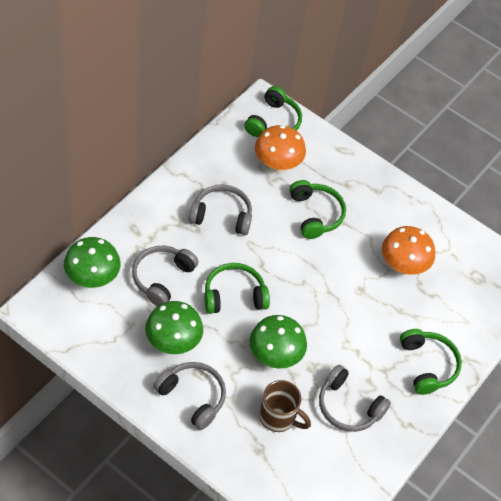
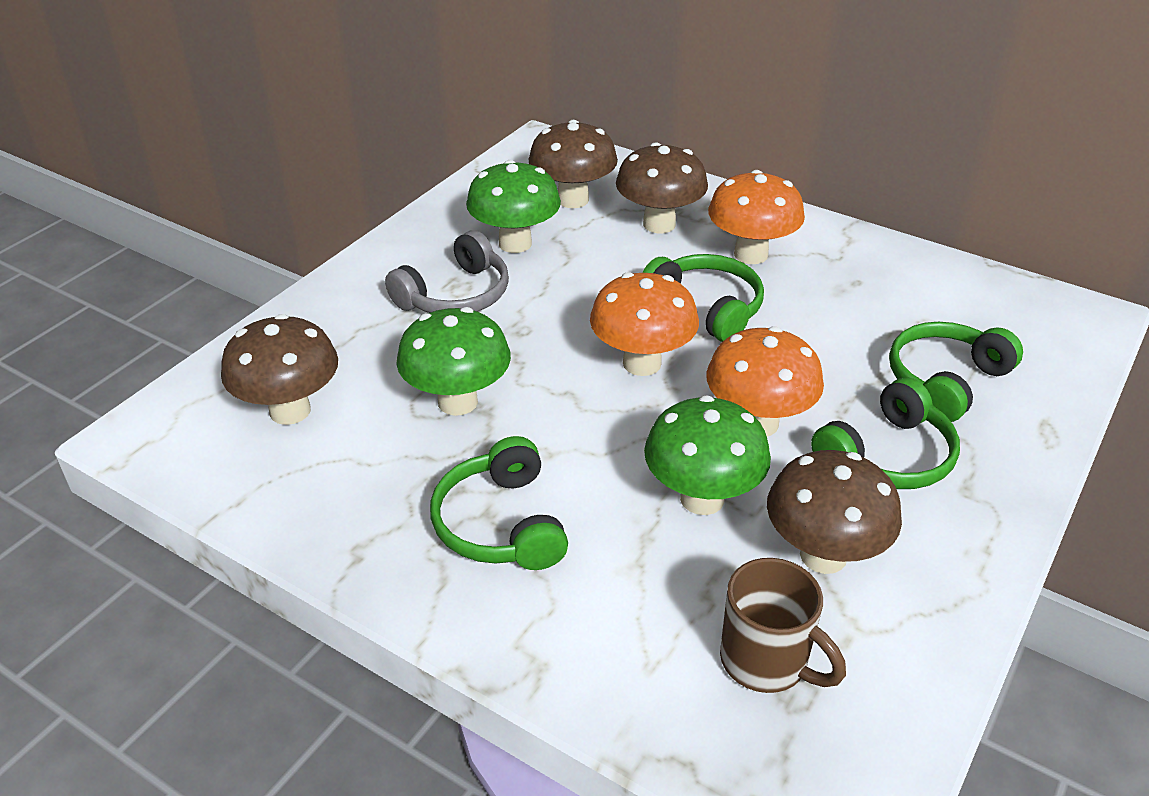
brown mushroom: none = 0 -> [221,314,338,425] [528,120,618,208] [616,142,708,233] [767,450,902,574] = 4
grey headphones: [132,246,199,306] [153,362,226,430] [189,184,252,235] [319,365,391,432] = 4 -> [385,230,509,313] = 1
orange mushroom: [255,125,306,173] [382,226,435,275] = 2 -> [590,272,699,376] [706,326,824,436] [708,170,805,264] = 3

